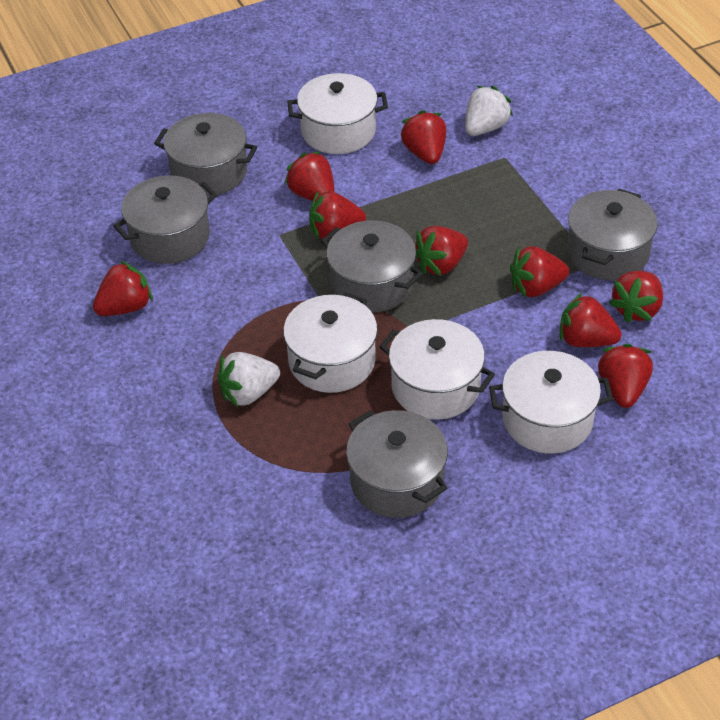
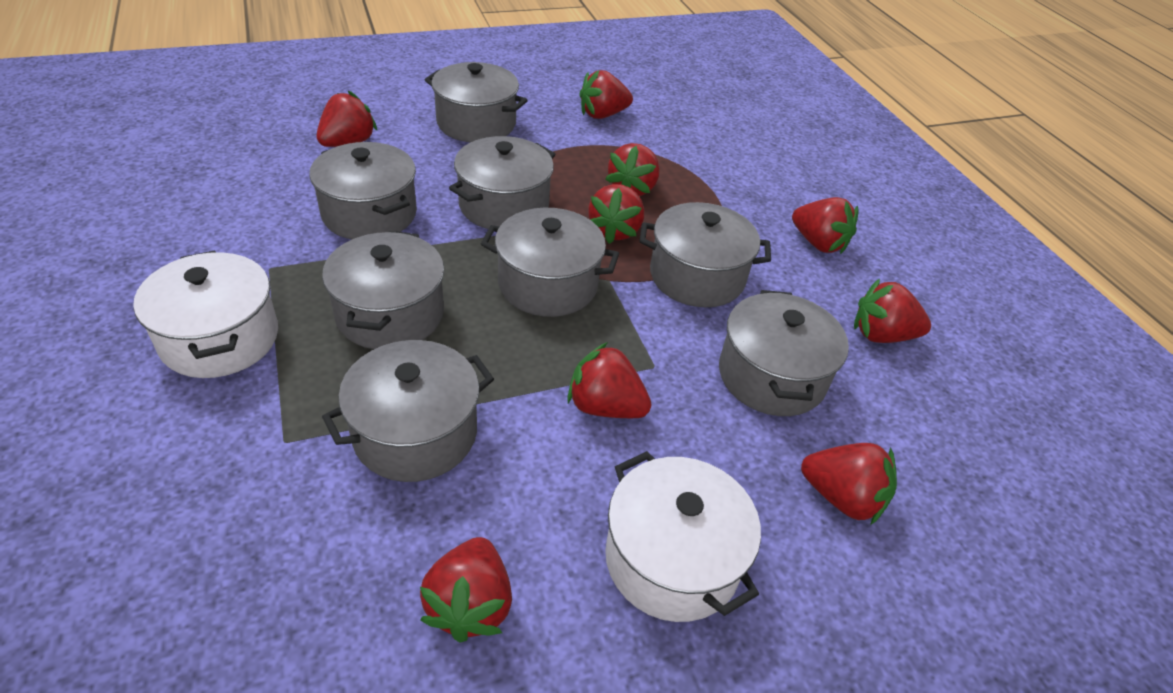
grey pot: [113,176,217,264] [154,113,257,196] [321,220,423,313] [346,410,448,518] [567,189,657,280] = 5 -> [309,142,417,239] [322,231,444,349] [322,340,494,482] [425,62,528,142] [449,136,555,229] [481,208,619,317] [639,202,771,307] [719,290,849,416] = 8
white pot: [283,292,378,393] [287,73,388,154] [379,319,495,420] [489,351,613,453] = 4 -> [133,250,278,378] [605,451,761,622] = 2
white strawberry: [217,352,280,407] [465,86,513,136] = 2 -> none = 0

